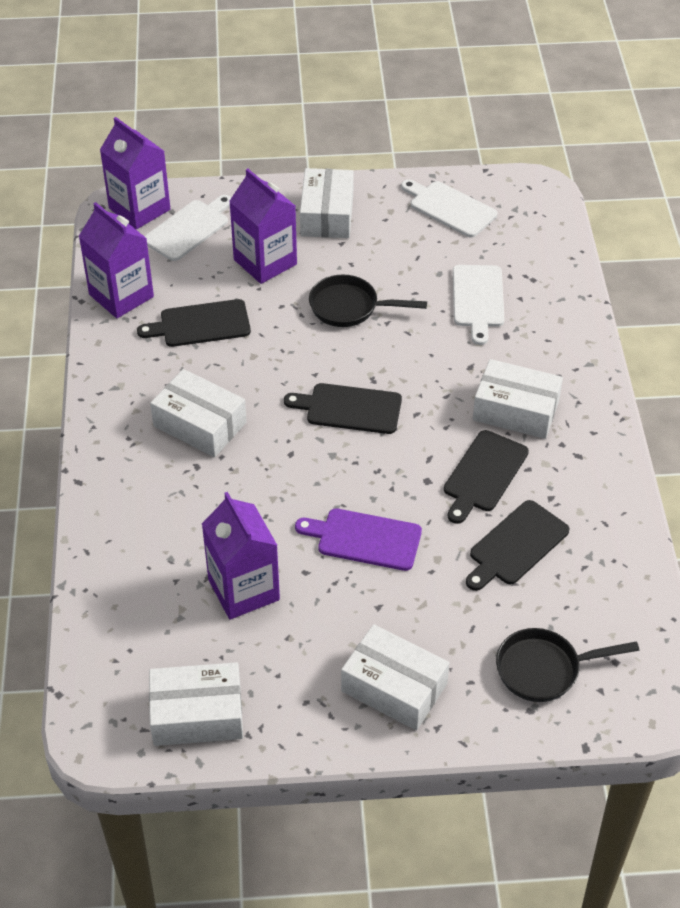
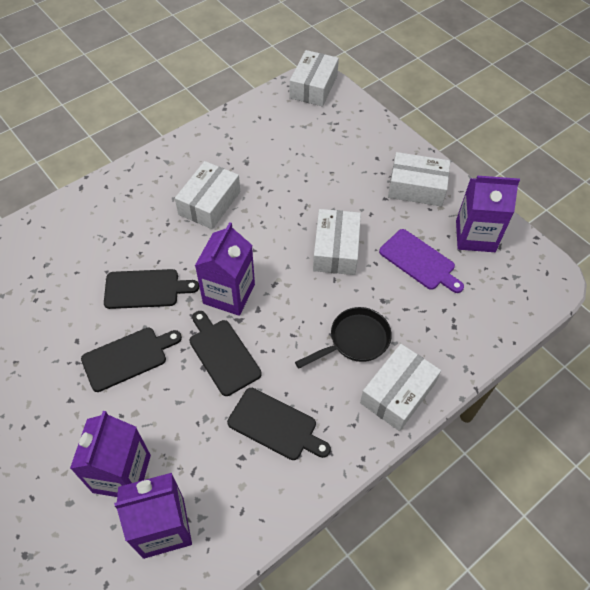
black pan: [309,275,427,327] [496,628,639,702] = 2 -> [295,307,392,368] = 1
white cutting board: [144,195,231,261] [401,179,497,237] [453,265,505,345] = 3 -> none = 0

